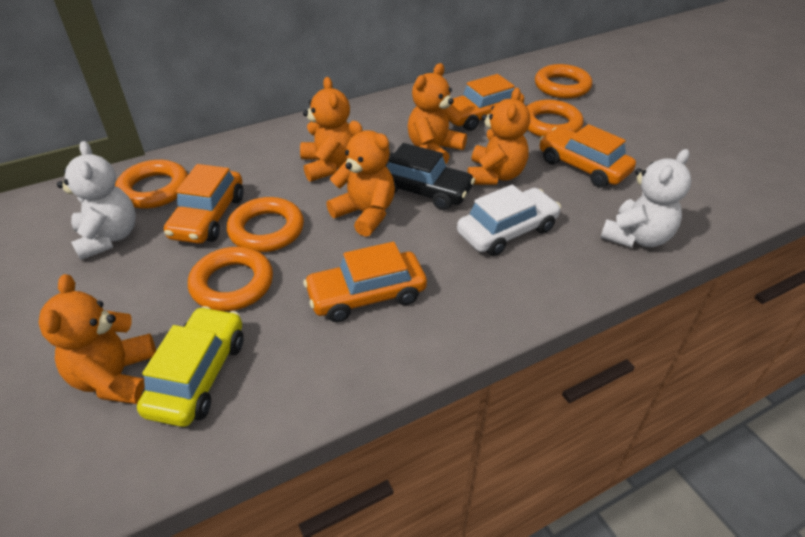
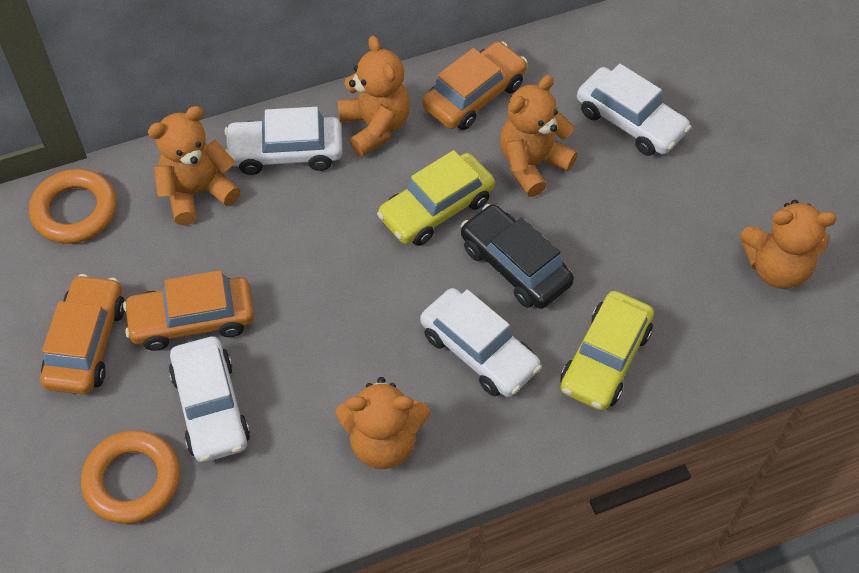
orange car: [164,164,244,244] [303,242,427,322] [452,74,524,131] [539,124,636,188] = 4 -> [40,274,125,395] [123,270,254,351] [422,42,527,130] = 3
orange ring: [115,160,188,209] [188,247,273,311] [227,197,304,252] [526,100,583,137] [535,64,592,99] = 5 -> [29,169,117,244] [81,430,180,524] = 2
white car: [457,185,561,256] = 1 -> [169,337,250,462] [224,107,343,175] [420,288,542,397] [577,64,691,156] = 4
white teddy bear: [57,141,136,260] [600,149,691,248] = 2 -> none = 0
yellow car: [137,306,244,427] = 1 -> [377,150,495,246] [560,291,654,411] = 2

